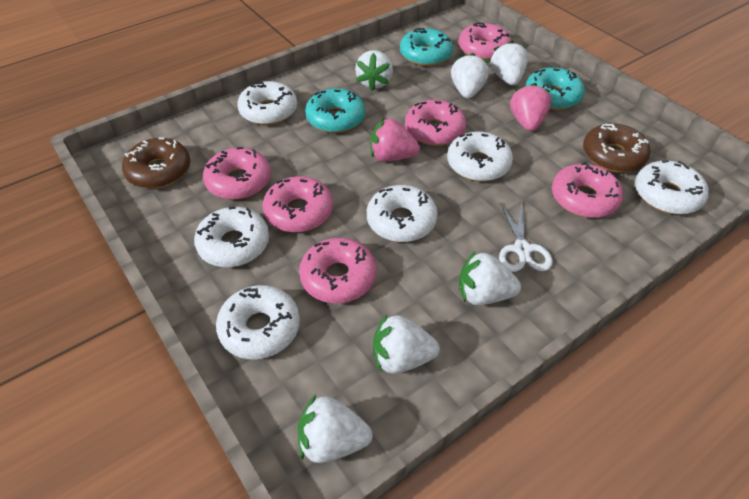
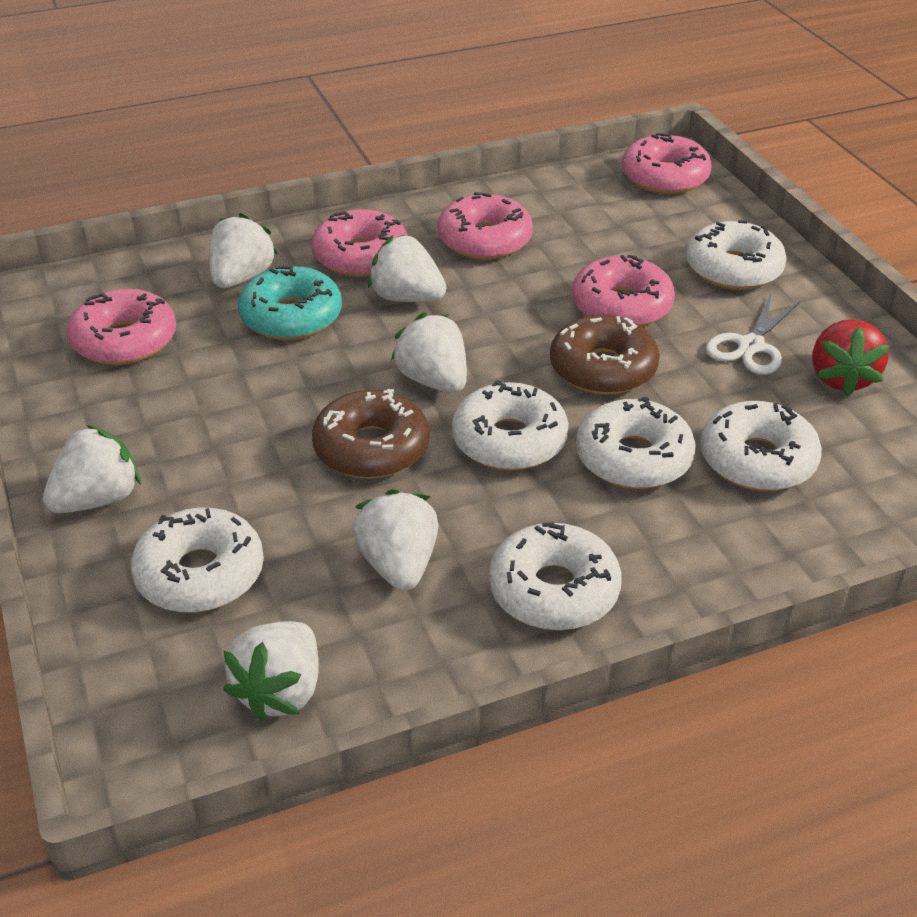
pink donut: [203,147,271,200] [262,176,333,232] [299,238,376,303] [405,100,466,146] [459,23,511,60] [552,162,623,218] = 6 -> [67,288,176,365] [311,209,408,277] [438,192,533,260] [572,255,675,327] [622,133,712,194] = 5
pink strawberry: [370,118,420,162] [510,83,552,131] = 2 -> none = 0
red strawberry: none = 0 -> [812,319,890,396] = 1
turquoise donut: [305,88,365,133] [400,28,453,66] [526,67,585,110] = 3 -> [238,265,342,340] = 1

